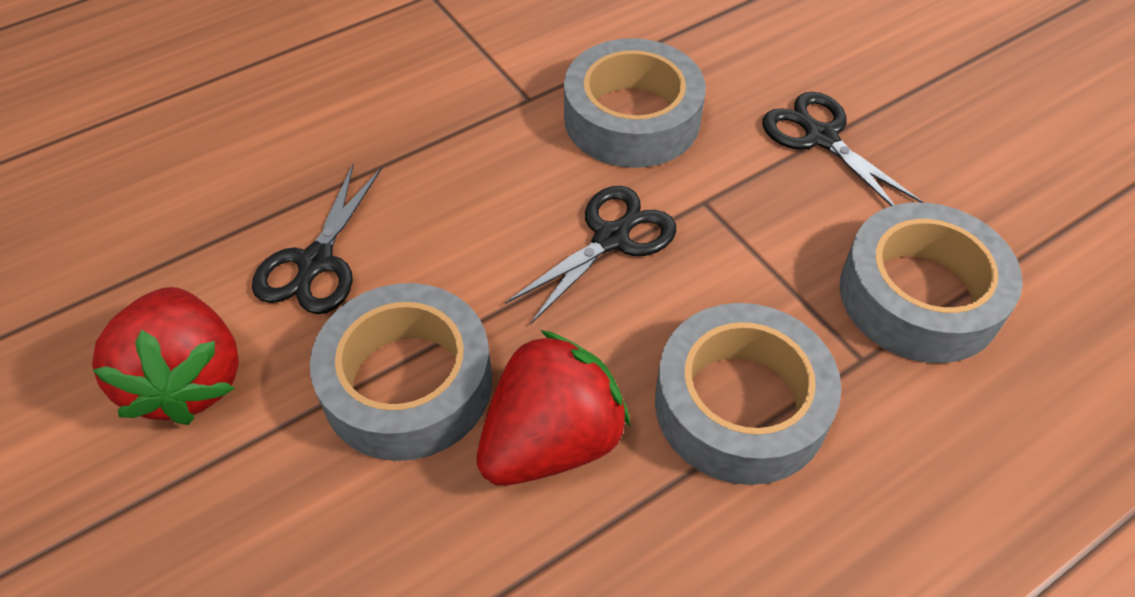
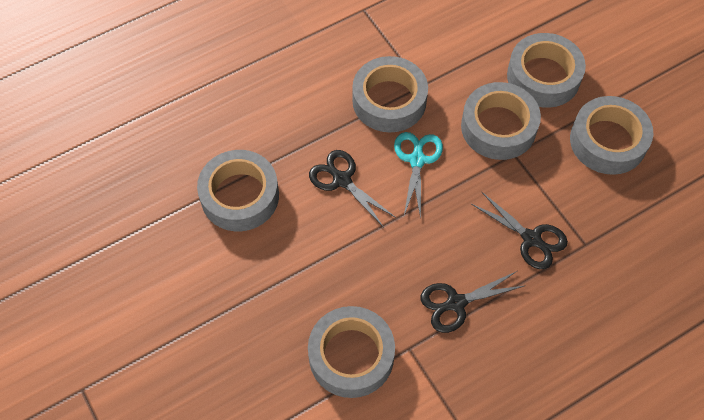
grey tape: [310,283,492,461] [564,38,706,168] [655,303,841,485] [840,202,1023,363] = 4 -> [197,150,279,231] [308,306,395,398] [352,56,428,132] [461,82,541,160] [507,33,586,108] [570,96,653,175] = 6
red strawberry: [92,287,239,425] [477,330,630,486] = 2 -> none = 0
turquoise scissors: none = 0 -> [394,132,443,219] = 1

